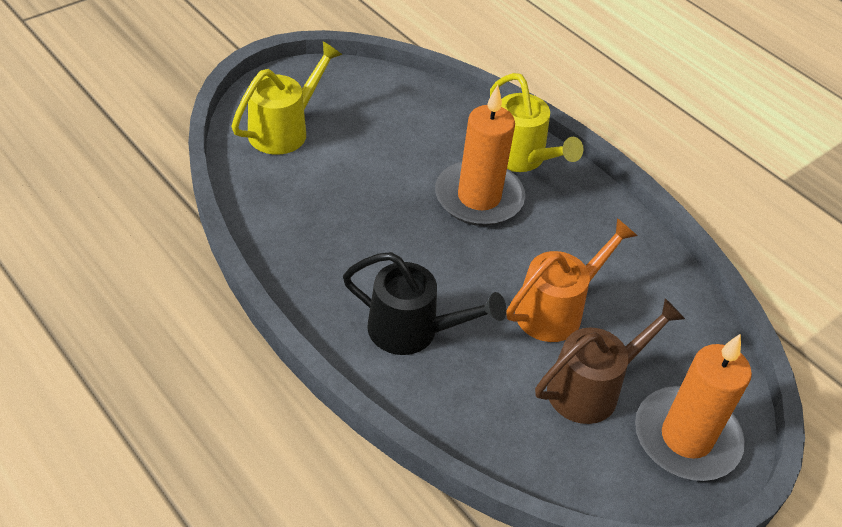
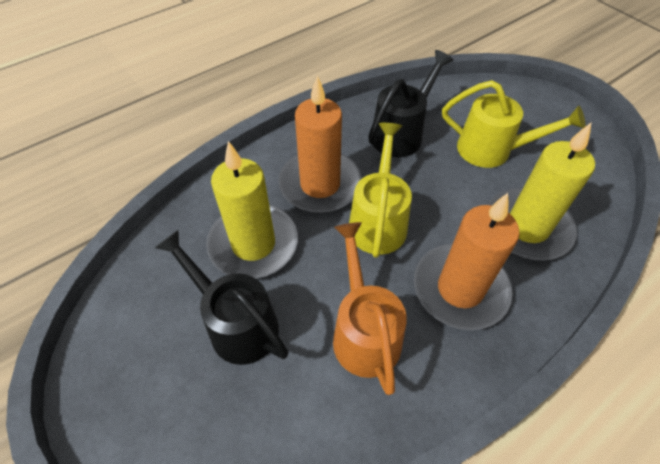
black watering can: [343,252,506,355] = 1 -> [155,230,288,365] [368,50,453,157] = 2
brown watering can: [535,298,685,424] = 1 -> none = 0
yellow candle: none = 0 -> [206,141,298,279] [488,122,595,261] = 2

